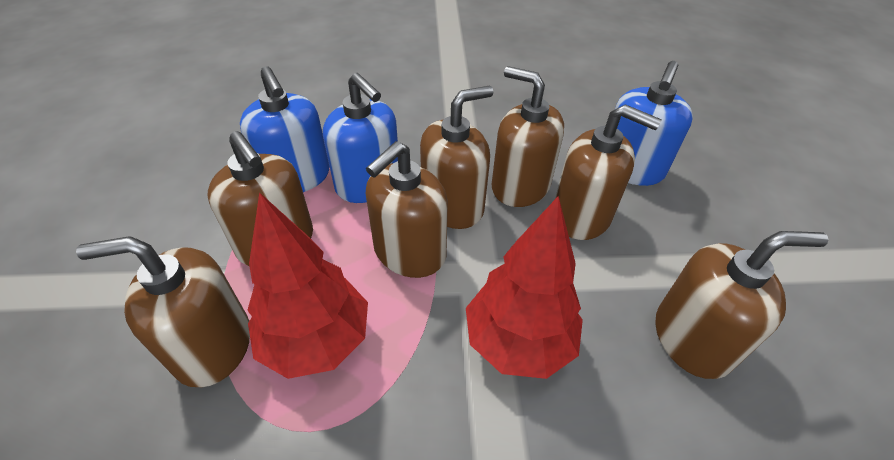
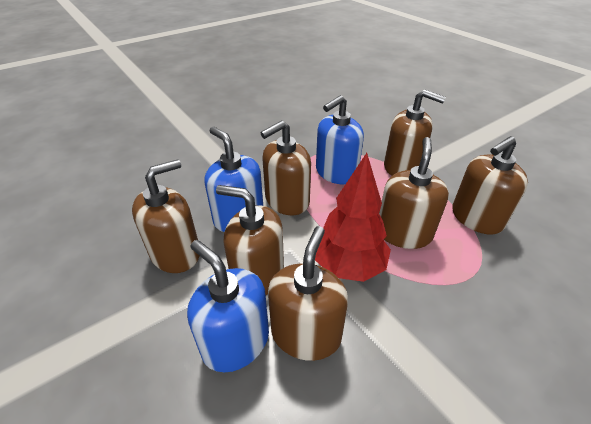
red tree: [247,192,368,379] [466,196,583,379] = 2 -> [315,153,391,282] = 1

